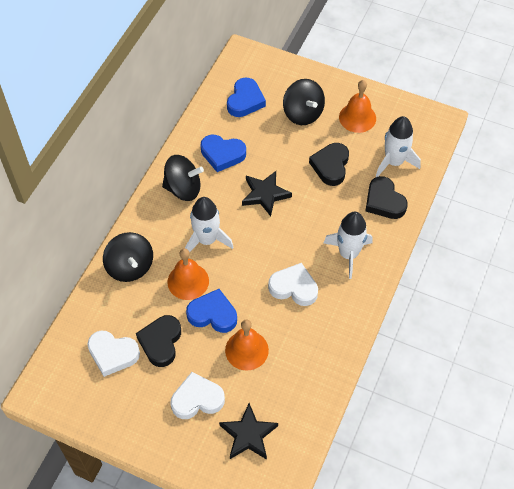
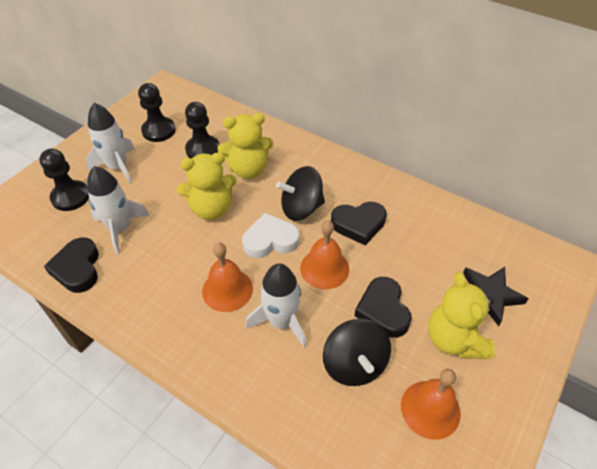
black pawn: none = 0 -> [39,149,89,211] [138,83,176,142] [185,102,219,159] = 3
black spinning top: [103,232,153,282] [162,155,204,201] [283,79,325,125] = 3 -> [276,166,325,221] [323,319,391,386] = 2
black star: [219,403,278,460] [242,171,292,216] = 2 -> [463,267,529,326] = 1
blue heart: [186,289,237,333] [201,135,246,172] [227,77,266,117] = 3 -> none = 0
white heart: [87,331,140,377] [171,372,225,419] [268,263,318,306] = 3 -> [242,213,300,258] = 1
yellow teddy bear: none = 0 -> [177,152,237,220] [217,113,273,179] [428,272,495,359] = 3

